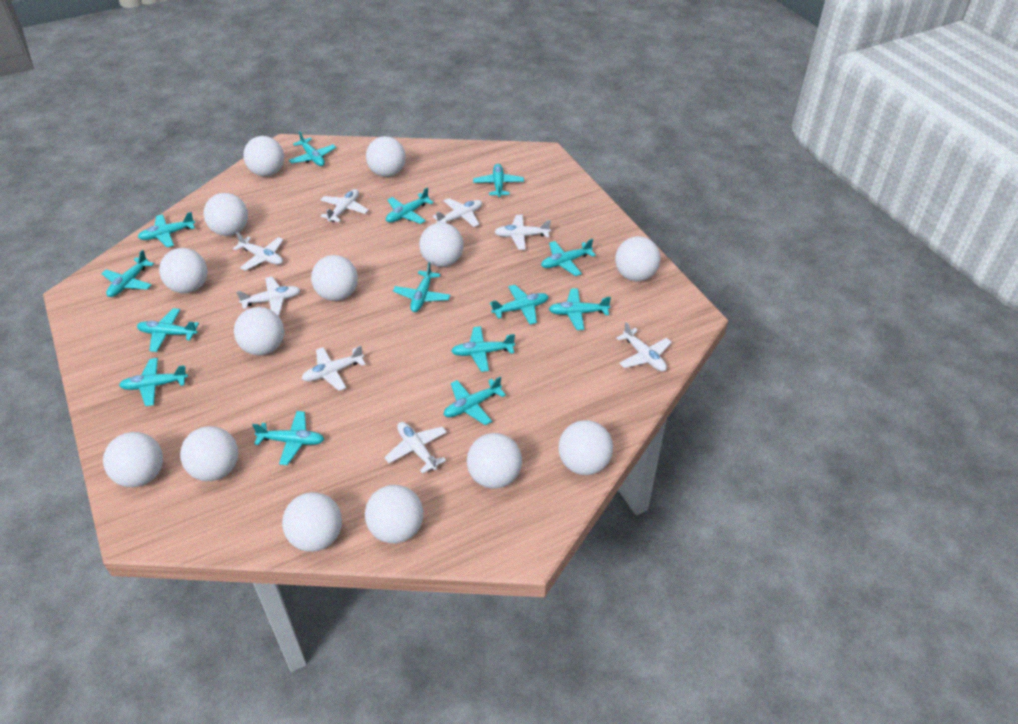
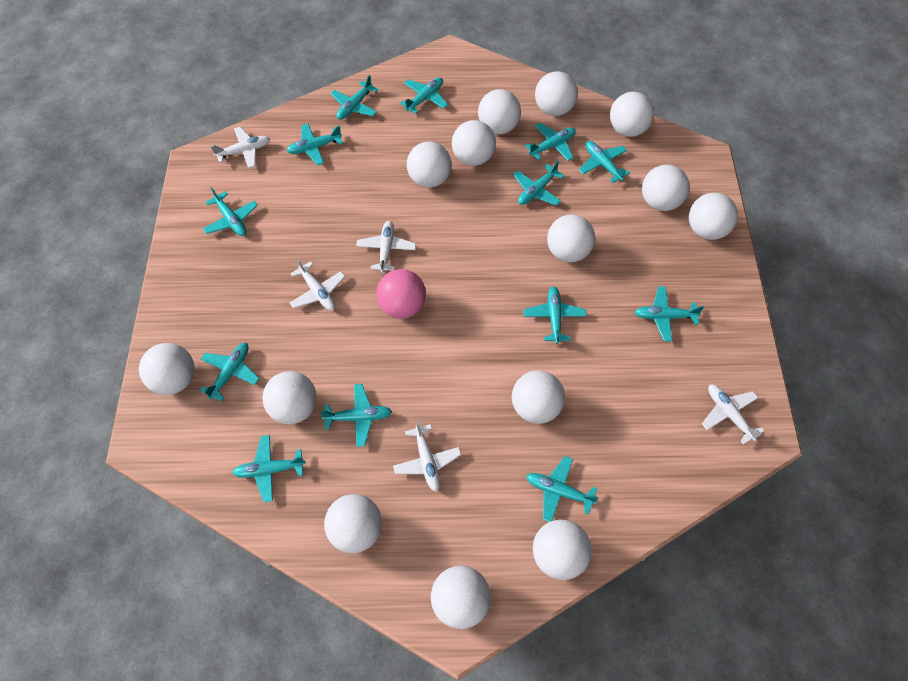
pink ball: none = 0 -> [376,269,426,319] = 1
turquoise plane: [101,250,154,297] [119,358,188,406] [137,308,199,352] [138,212,195,248] [252,411,324,465] [289,131,336,166] [386,187,434,224] [393,262,451,312] [444,376,506,425] [451,326,515,372] [473,164,524,197] [490,285,549,325] [541,239,596,276] [549,288,611,330] = 14 -> [199,343,260,401] [203,187,258,236] [232,435,305,502] [287,124,343,165] [320,384,392,447] [331,75,378,119] [400,77,448,114] [513,161,564,206] [524,286,587,344] [525,123,576,161] [526,456,599,522] [579,141,630,183] [635,287,704,342] = 13
white plane: [233,233,283,271] [236,277,300,315] [302,346,365,391] [321,189,368,222] [384,422,447,474] [433,198,482,227] [494,215,551,250] [616,322,672,372] = 8 -> [210,126,270,168] [290,258,345,310] [356,221,416,273] [393,420,461,492] [702,384,764,445] = 5

